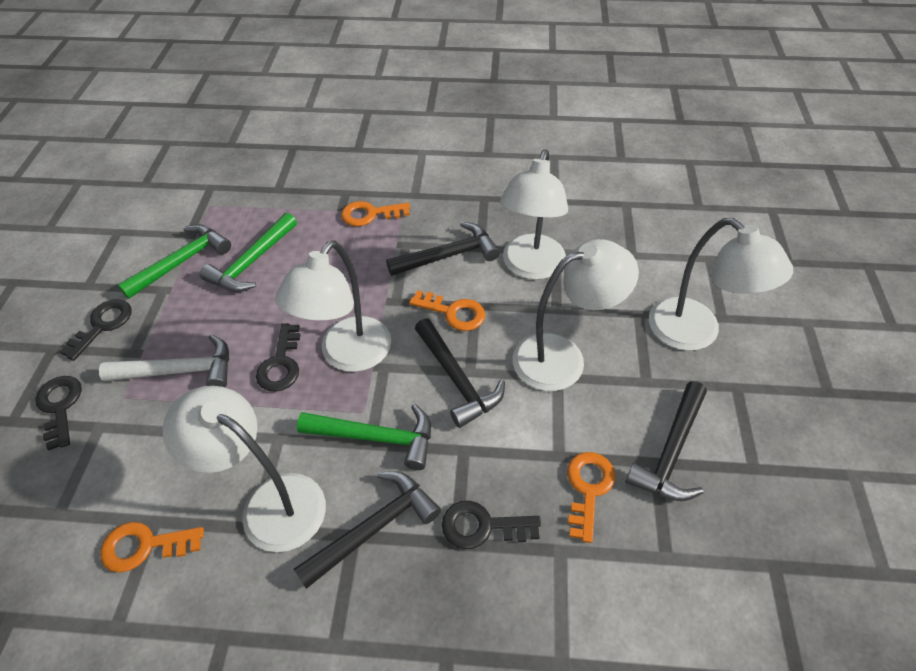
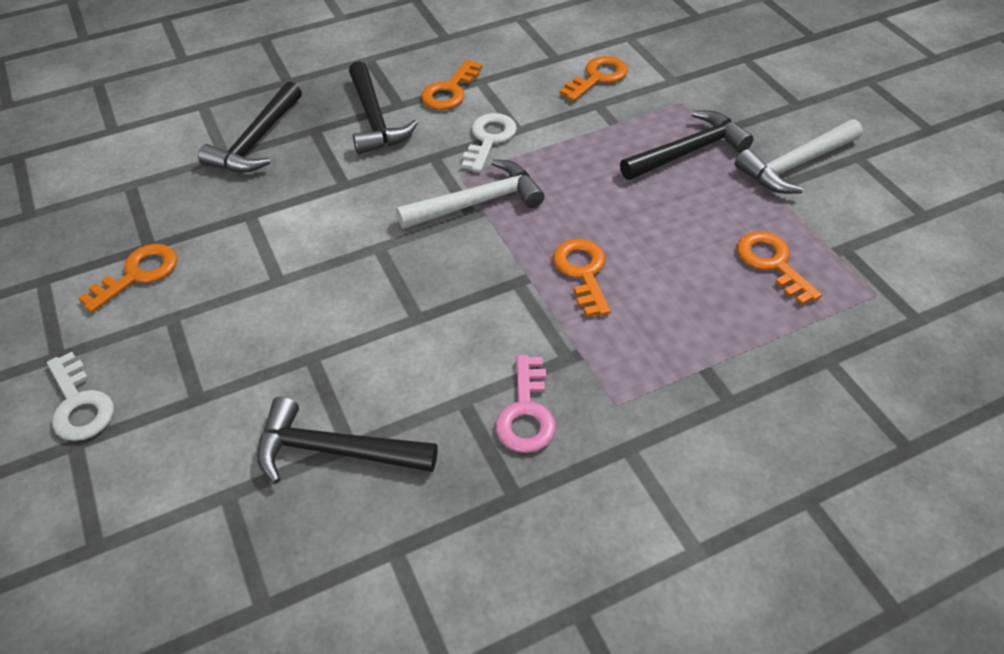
black key: [35,376,82,450] [60,299,132,361] [256,323,300,392] [442,501,541,549] = 4 -> none = 0
green hammer: [118,224,231,299] [200,213,297,292] [297,404,431,470] = 3 -> none = 0
orange key: [100,522,204,573] [341,201,410,226] [409,290,485,331] [567,452,615,543] = 4 -> [78,244,177,313] [421,59,482,110] [553,239,611,317] [560,56,628,102] [737,231,822,305] = 5
pink key: none = 0 -> [496,355,556,453] = 1
white hammer: [99,334,229,387] = 1 -> [396,159,545,229] [735,119,863,194] = 2
white key: none = 0 -> [47,352,114,441] [461,113,517,172] = 2
white lamp: [163,386,326,552] [275,240,391,372] [500,149,568,280] [513,239,639,391] [649,218,793,351] = 5 -> none = 0

